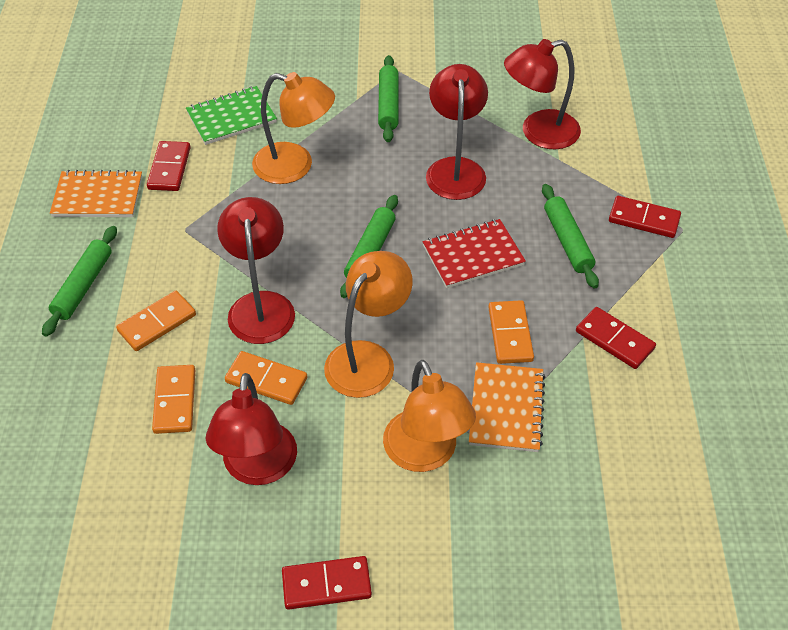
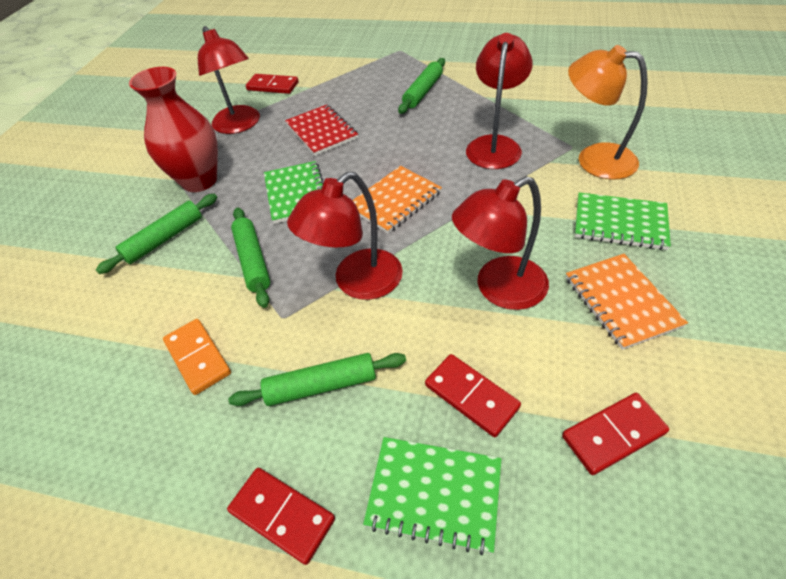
green notebook: [186,86,277,145] = 1 -> [264,161,324,224] [363,437,501,555] [575,192,671,250] = 3
orange domino: [116,291,196,351] [152,365,195,434] [225,351,307,405] [488,300,534,364] = 4 -> [163,319,231,395] = 1
orange lamp: [252,72,335,184] [324,251,413,398] [383,360,476,472] = 3 -> [568,45,648,179] = 1
red vase: none = 0 -> [129,67,218,192] = 1

